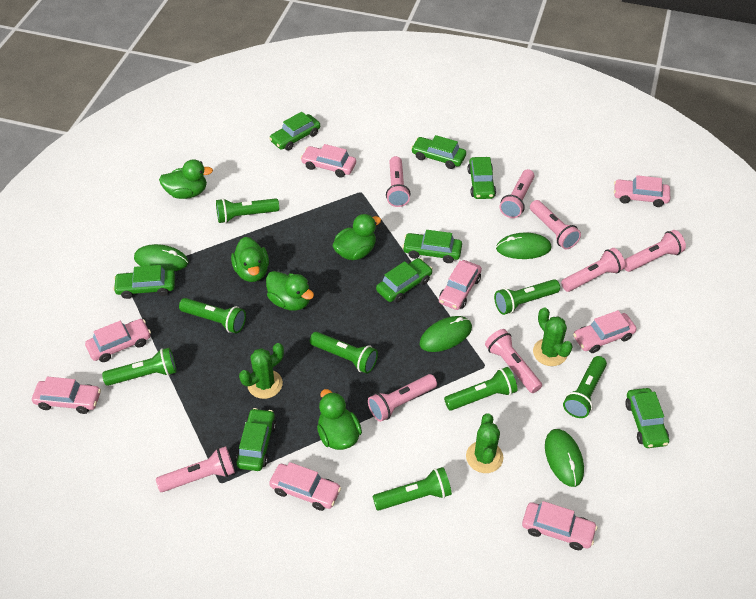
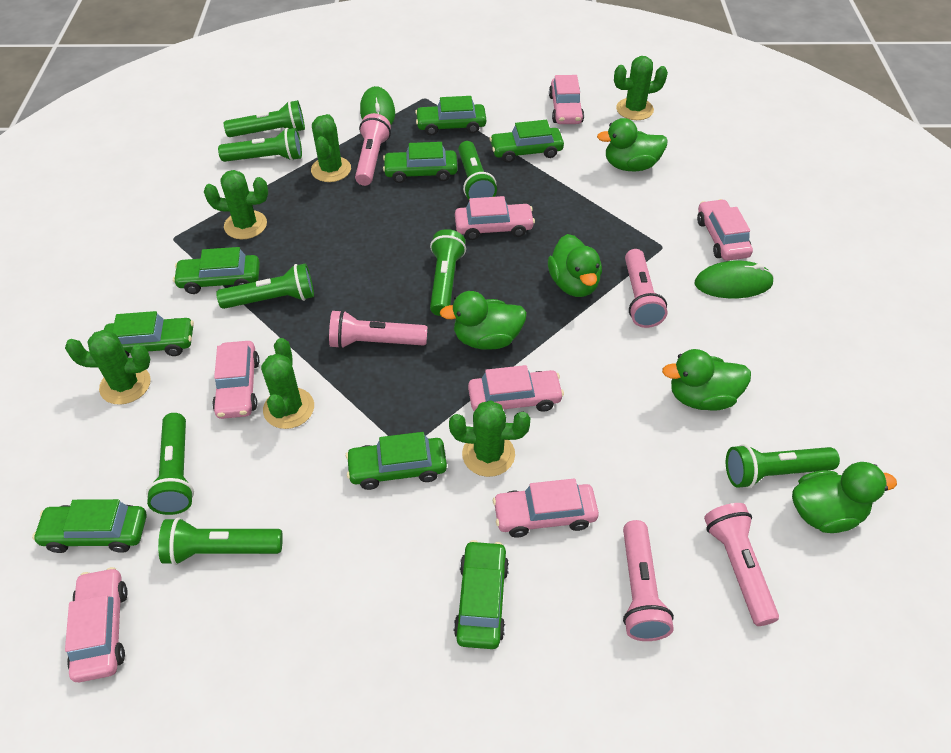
green cactus: [239,343,284,399] [466,413,503,473] [533,307,573,366] = 3 -> [65,330,151,405] [204,170,268,239] [261,338,314,429] [311,114,351,182] [449,400,530,477] [614,56,668,120] = 6
green mouse: [134,244,188,271] [419,316,472,352] [496,233,551,259] [545,429,584,487] = 4 -> [360,86,395,125] [695,261,774,298] = 2
pink car: [32,377,101,414] [85,319,151,362] [269,462,341,511] [301,144,356,178] [439,260,482,310] [522,501,597,550] [573,310,637,353] [614,175,670,207] = 8 -> [65,567,128,682] [212,341,259,419] [455,196,535,240] [468,365,564,412] [493,479,599,538] [549,75,584,124] [697,199,753,261] = 7
pink flashlight: [156,446,235,492] [368,374,437,422] [386,156,411,207] [485,329,542,393] [499,169,535,218] [530,200,581,249] [561,248,625,292] [624,230,686,272] = 8 -> [329,310,427,349] [355,113,391,186] [623,520,674,641] [625,249,668,328] [704,503,779,626] = 5

